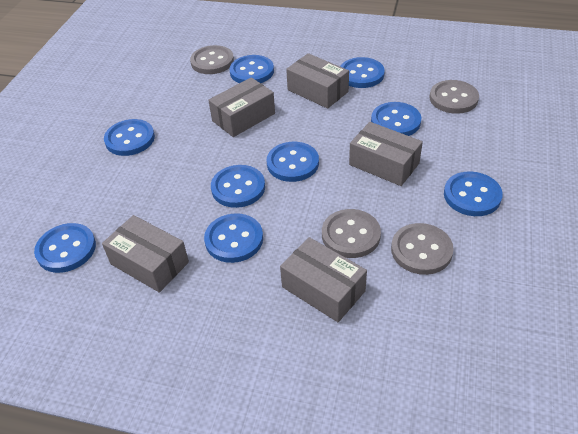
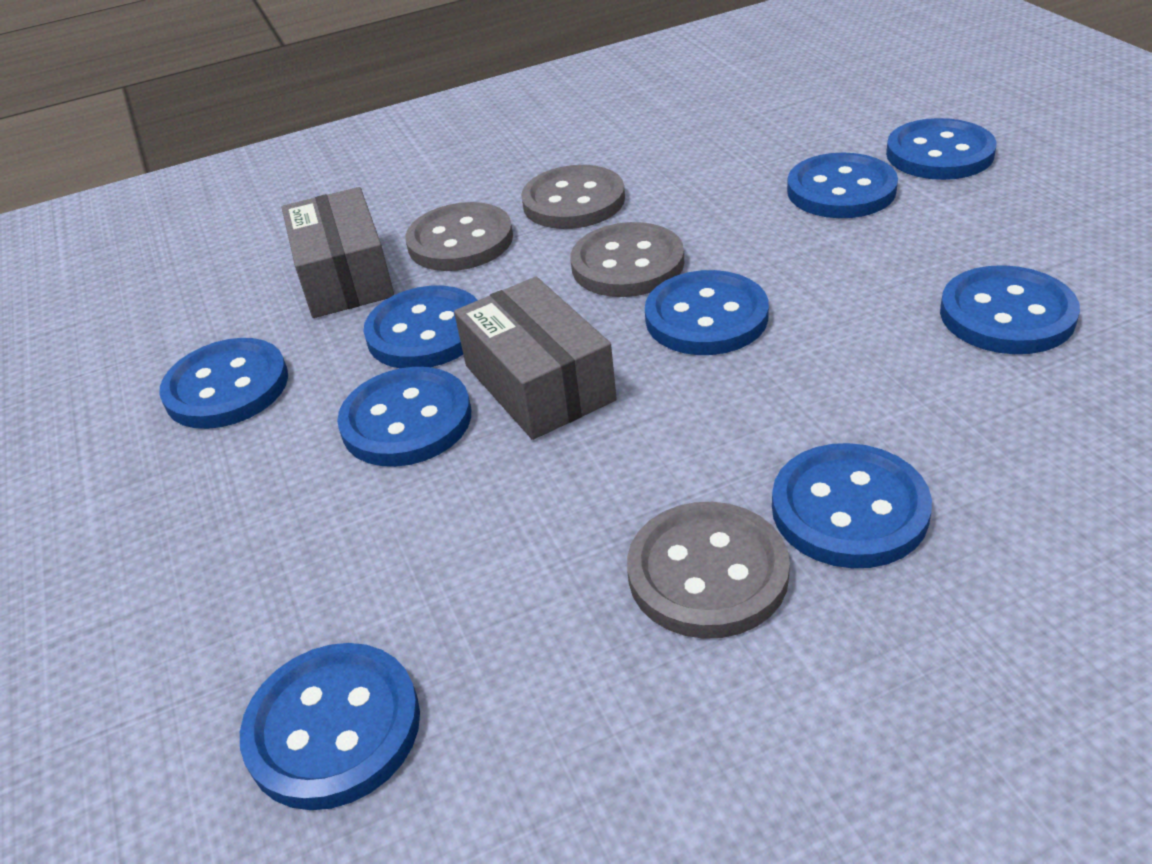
grey box: [102,215,189,293] [208,77,275,137] [280,237,367,322] [286,53,349,109] [349,122,423,186] = 5 -> [282,187,394,318] [454,277,617,440] = 2

